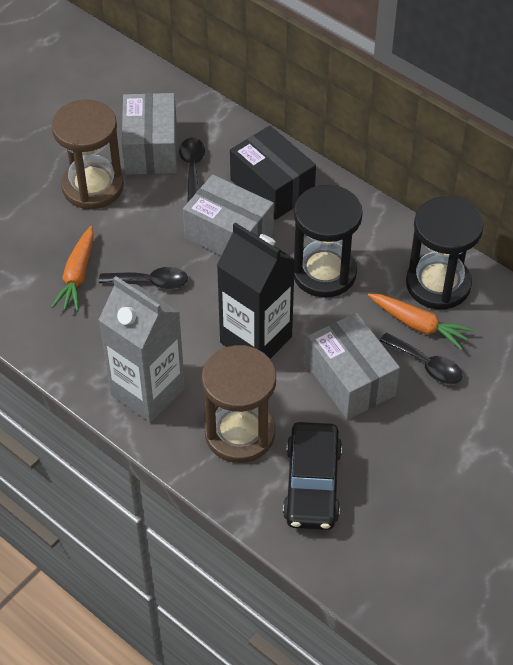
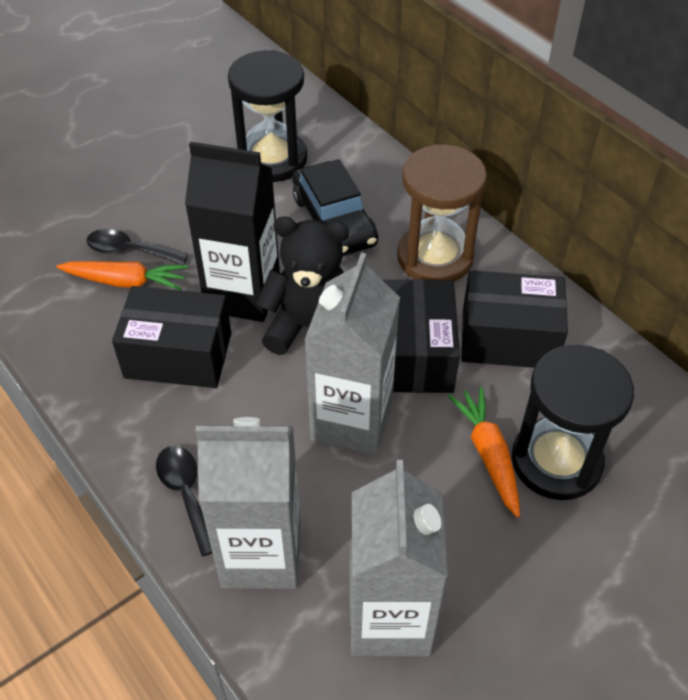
black box: [230,126,316,220] = 1 -> [112,286,231,388] [383,279,460,393] [462,270,568,368] = 3
black spoon: [99,267,188,289] [179,138,205,203] [380,333,462,384] = 3 -> [86,229,188,265] [156,446,212,556] = 2
black teddy bear: none = 0 -> [256,217,349,355] = 1
brown hourglass: [51,100,124,209] [202,345,276,463] = 2 -> [397,144,487,282] = 1
grey box: [122,93,177,175] [183,174,274,256] [306,312,400,420] = 3 -> none = 0
grey carton: [99,276,185,423] = 1 -> [195,417,300,589] [305,253,400,455] [350,460,448,656] = 3

